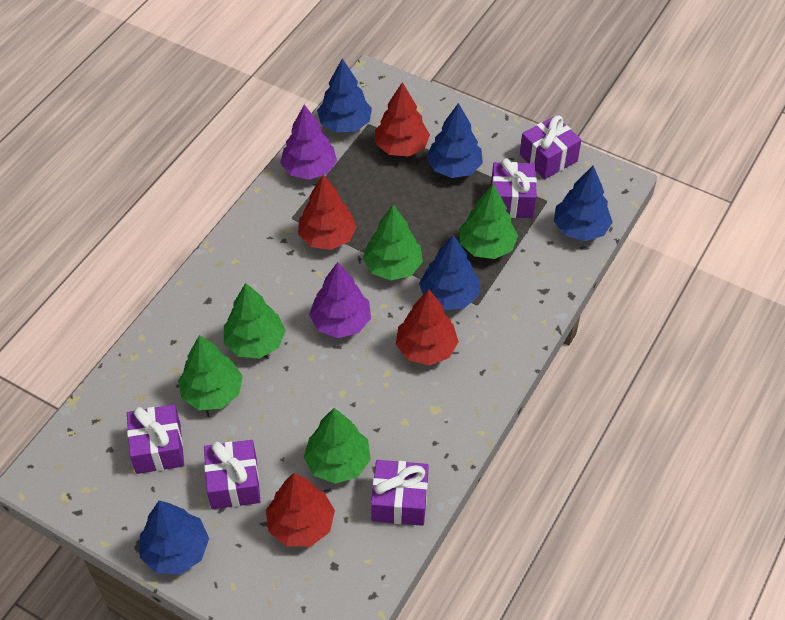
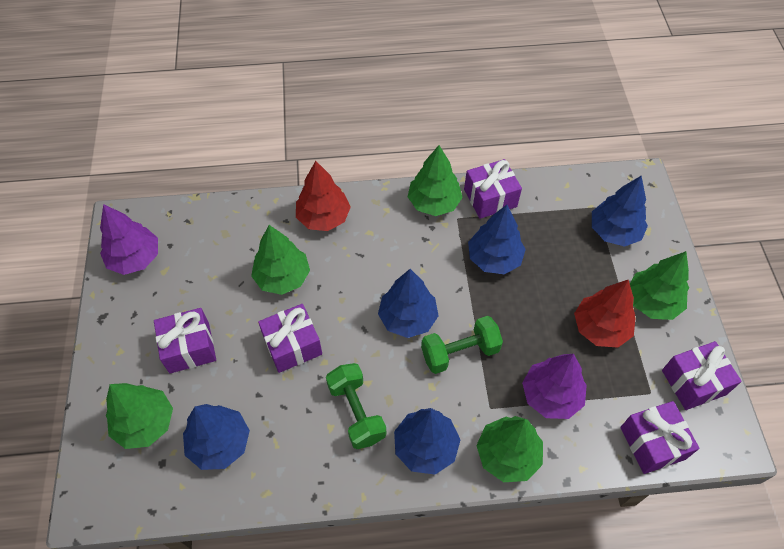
green dumbbell: none = 0 -> [326,363,386,449] [421,316,503,374] = 2
red tree: [266,473,335,547] [298,175,357,250] [375,82,430,157] [396,289,459,365] = 4 -> [296,161,351,231] [574,280,635,348] = 2

